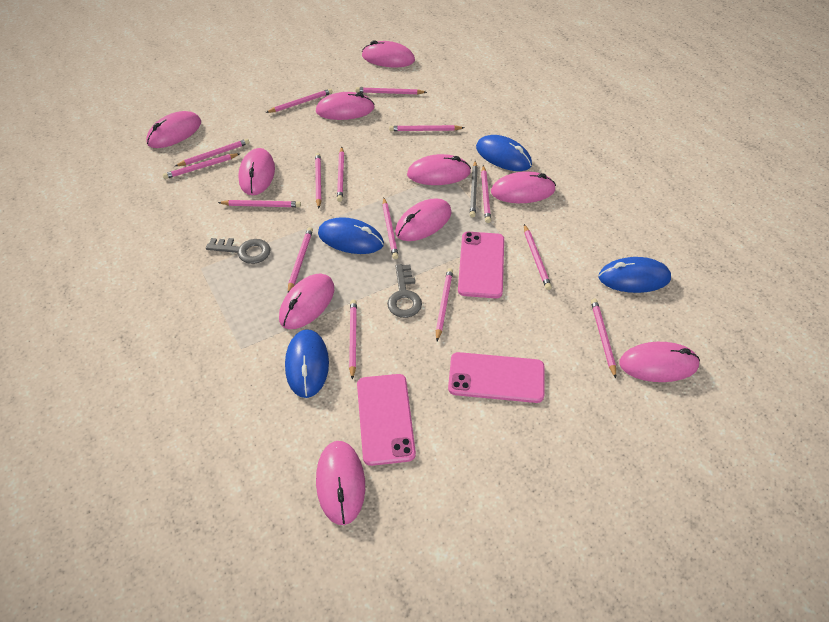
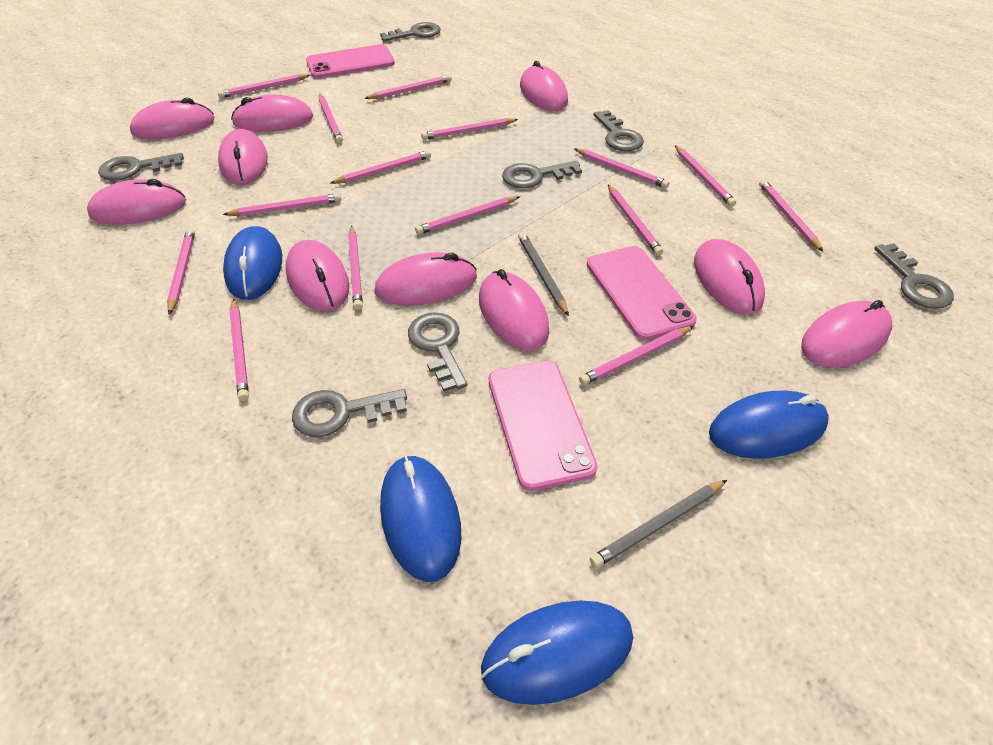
grey key: [206,238,271,264] [387,264,422,318] = 2 -> [98,153,184,181] [292,389,407,437] [380,22,441,42] [408,312,467,392] [502,161,582,188] [593,110,644,151] [874,243,954,309] = 7
grey pencil: [470,161,478,218] = 1 -> [518,232,569,316] [590,480,727,568] = 2

